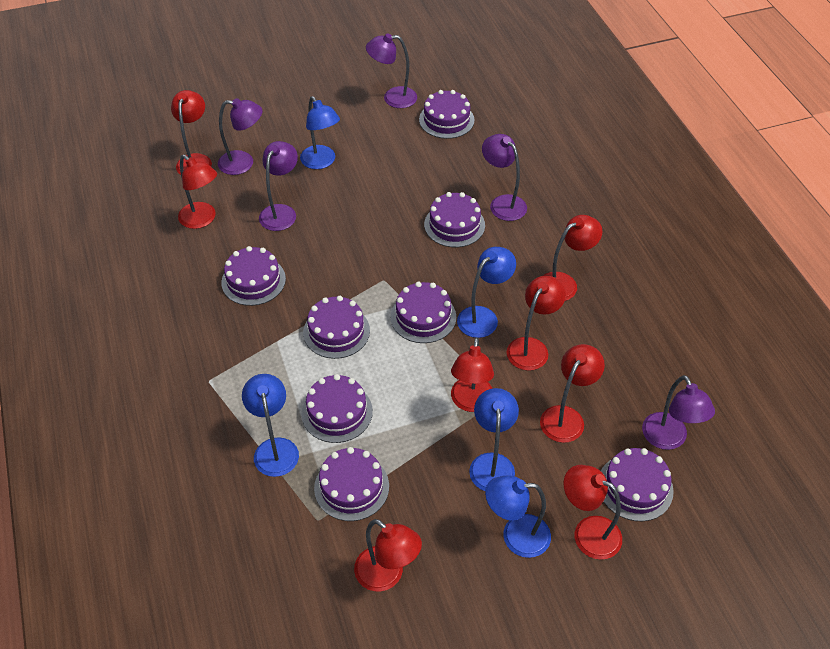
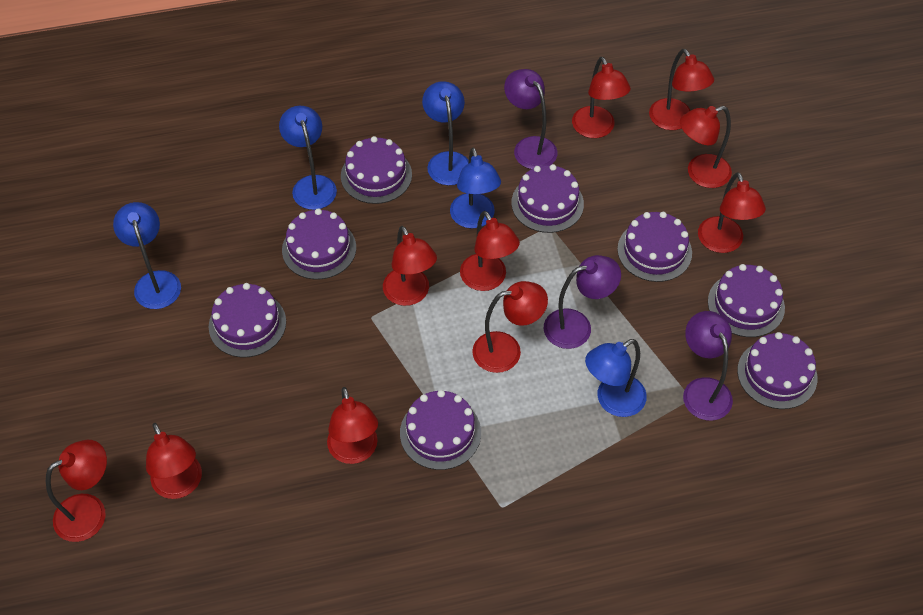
purple lamp: [218,98,262,175] [259,141,298,231] [366,33,417,108] [482,134,527,221] [642,375,715,450] = 5 -> [504,69,557,169] [544,255,621,349] [683,311,733,421] = 3
red lamp: [171,90,212,175] [178,155,217,229] [354,519,422,591] [451,337,494,412] [507,276,566,371] [540,344,605,443] [543,215,602,301] [564,465,622,560] = 8 -> [46,440,107,542] [146,423,202,499] [327,387,378,464] [383,226,437,306] [460,211,520,291] [472,281,548,373] [572,57,631,138] [649,49,714,130] [680,106,732,188] [698,172,766,253] = 10

